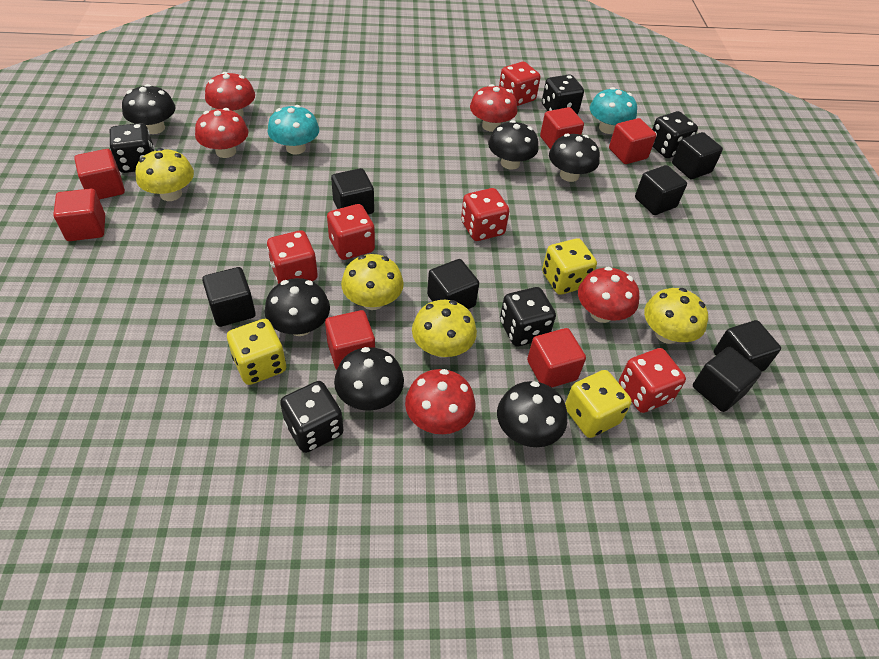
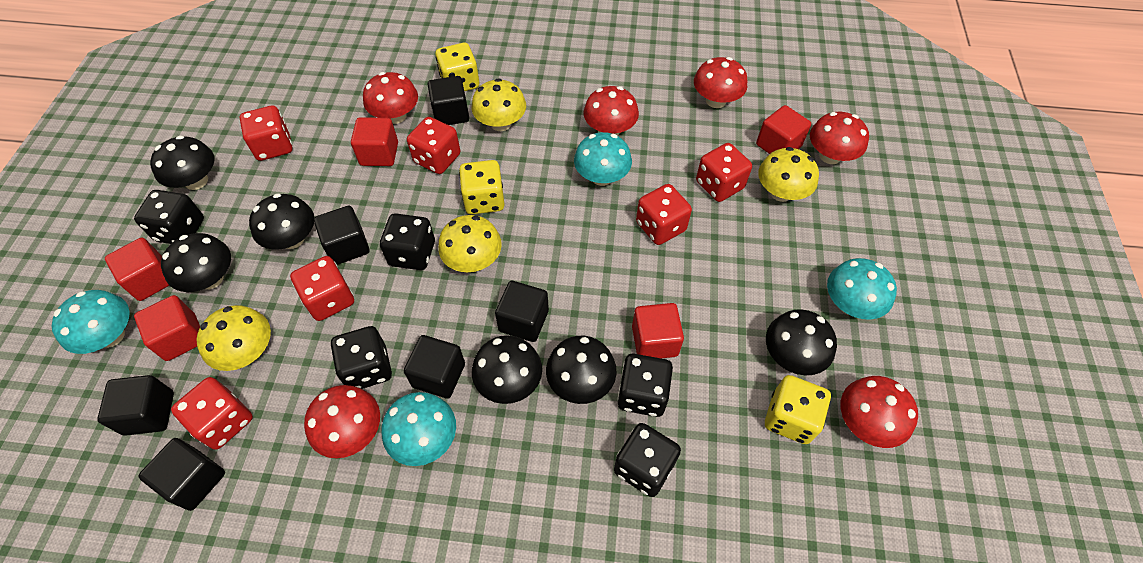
black cube: [202,267,256,327] [331,168,374,214] [427,259,479,309] [635,165,687,215] [672,132,723,179] [693,347,761,412] [714,320,781,372] = 7 -> [97,375,174,436] [138,438,225,511] [314,206,370,265] [404,335,465,399] [428,76,469,125] [495,281,549,342] = 6
red cube: [53,189,105,241] [74,149,125,200] [325,310,375,370] [527,328,586,387] [540,107,584,150] [609,118,656,164] = 6 -> [105,238,169,301] [134,295,200,361] [351,117,398,166] [632,303,684,358] [756,105,811,154] = 5
red dice: [267,230,318,284] [327,204,375,260] [461,188,509,241] [499,62,540,106] [619,348,686,413] = 5 -> [171,377,253,450] [240,105,292,161] [290,256,354,321] [407,117,460,174] [636,184,692,245] [696,143,752,202] = 6
red mushroom: [195,108,249,158] [205,72,255,117] [405,369,475,434] [470,84,518,132] [578,267,639,323] = 5 -> [304,385,380,458] [363,72,418,124] [584,86,639,136] [694,57,747,108] [810,112,869,164] [841,376,918,448] = 6
turquoise mushroom: [267,105,319,155] [590,87,637,134] = 2 -> [52,290,130,354] [382,392,456,466] [574,132,632,186] [827,258,897,320] = 4

